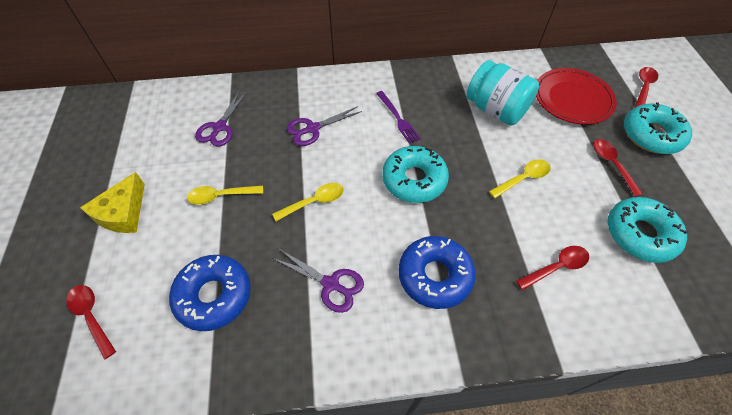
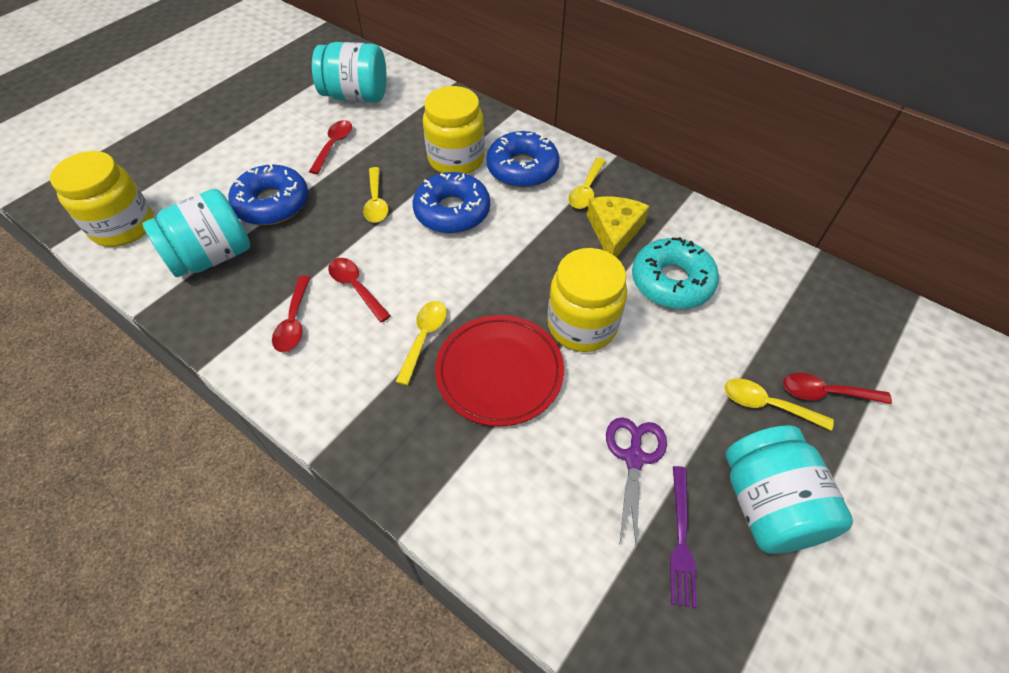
blue donut: [169,255,251,331] [398,236,476,309] = 2 -> [228,164,308,225] [413,172,490,234] [486,131,560,188] = 3
purple scissors: [195,90,247,146] [272,249,364,313] [286,106,362,146] = 3 -> [606,417,667,550] = 1
turquoise donut: [382,146,449,203] [608,197,687,263] [624,102,692,154] = 3 -> [632,237,719,309] = 1
turquoise jar: [466,60,539,125] = 1 -> [142,189,250,277] [312,42,387,103] [726,425,853,554] = 3
yellow jar: none = 0 -> [50,151,153,247] [423,86,485,174] [547,248,627,352] = 3
yellow spoon: [187,186,263,205] [272,183,344,221] [489,159,551,198] = 3 -> [363,167,389,223] [396,301,447,386] [568,158,606,209] [725,378,834,431] = 4

